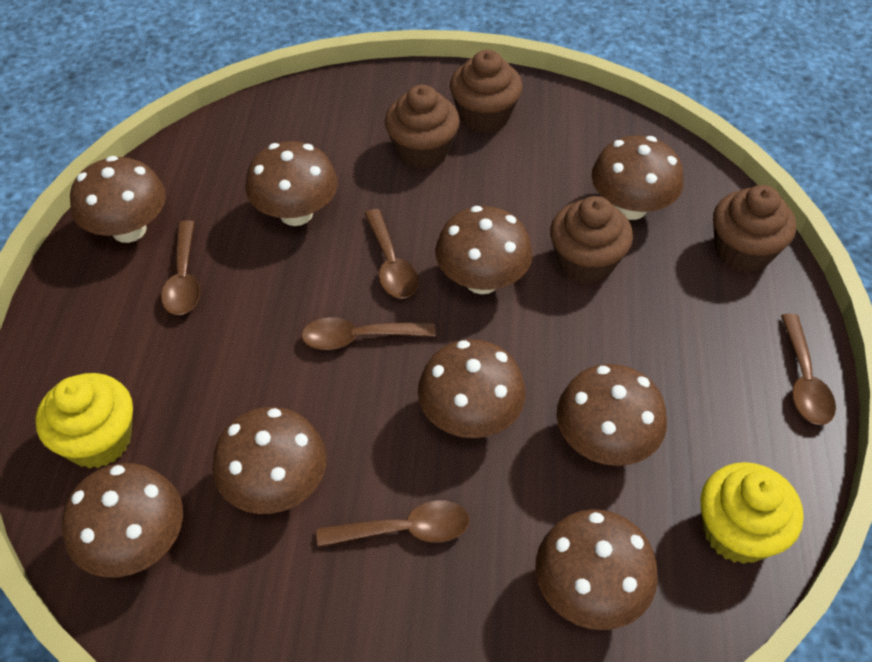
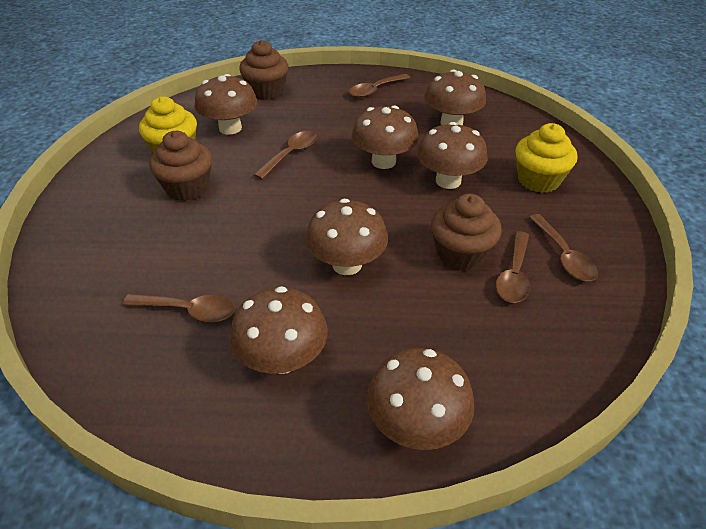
brown cupcake: [385,85,460,169] [450,50,522,133] [550,196,633,284] [713,185,796,272] = 4 -> [149,131,212,201] [239,40,288,100] [431,194,502,271] = 3
brown mushroom: [62,463,183,577] [70,156,166,243] [212,407,326,514] [245,141,338,226] [418,339,526,438] [435,206,533,294] [536,509,658,630] [556,364,667,466] [592,135,683,220] = 9 -> [195,74,257,135] [230,286,327,374] [306,199,388,275] [352,105,419,169] [367,348,474,450] [417,122,488,189] [424,69,486,125] = 7

